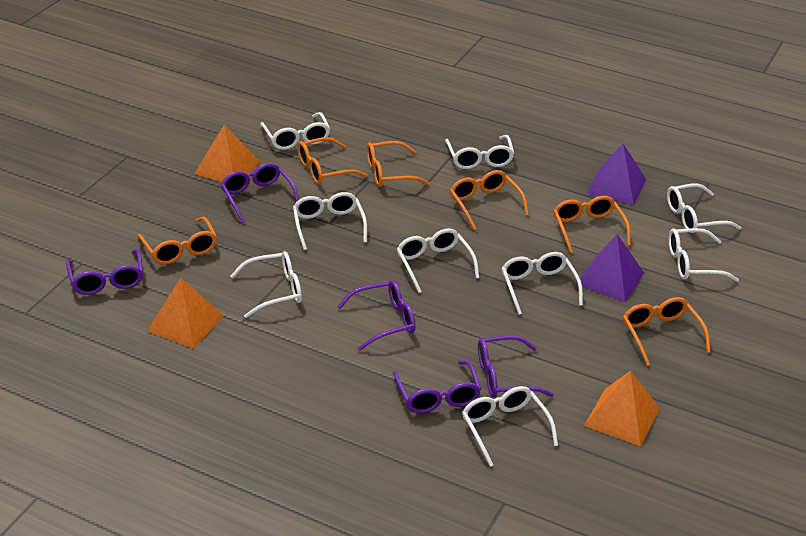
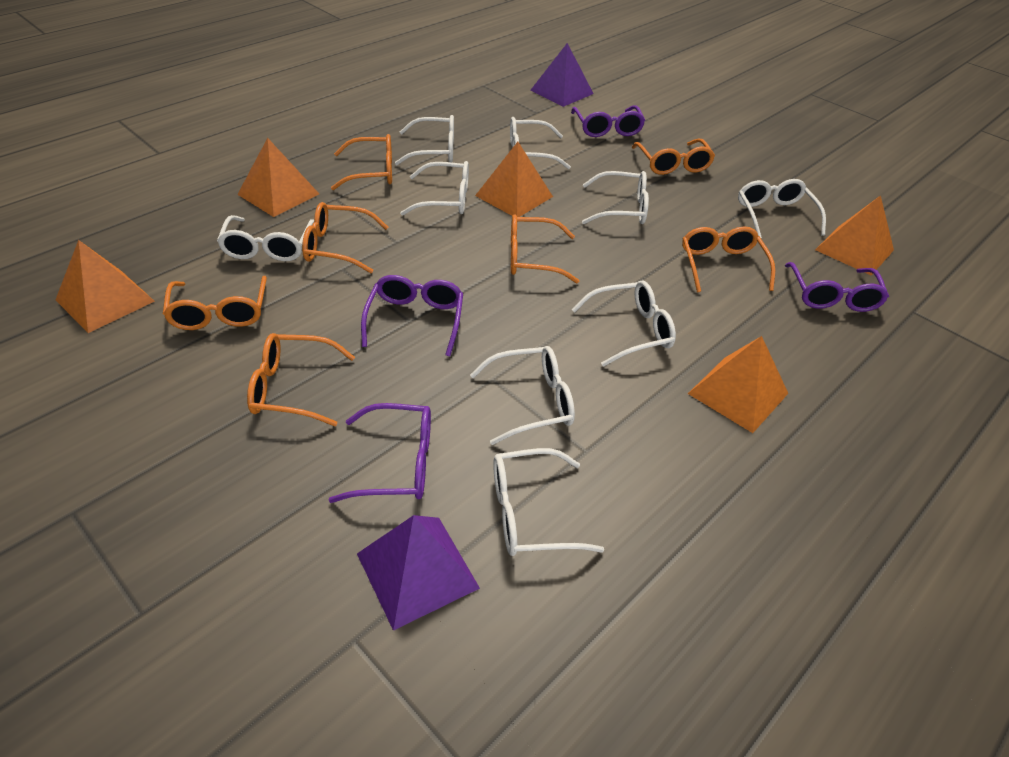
orange glasses: [137,217,217,265] [297,137,368,184] [367,141,430,187] [450,170,529,230] [553,196,631,253] [623,297,711,366] = 6 -> [163,276,267,330] [247,333,355,426] [302,202,388,273] [331,134,392,190] [511,214,579,284] [632,139,715,175] [682,226,775,293] = 7
orange pyramid: [147,278,224,349] [194,125,260,182] [584,371,660,446] = 3 -> [56,240,155,333] [237,138,319,217] [475,142,553,217] [688,336,788,433] [815,195,894,276] = 5
purple glasses: [66,249,143,295] [221,163,299,224] [337,280,416,351] [393,360,481,413] [478,336,554,398] = 5 -> [329,403,431,503] [361,275,463,356] [571,105,645,137] [785,262,889,312] = 4

